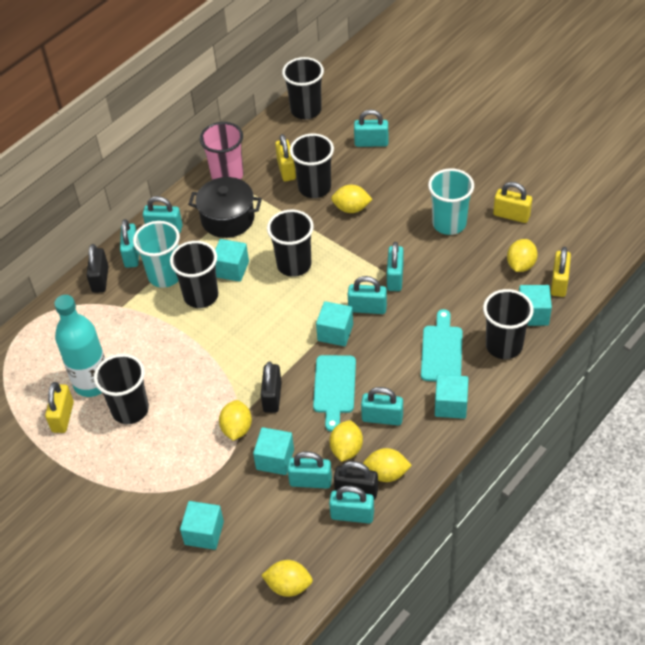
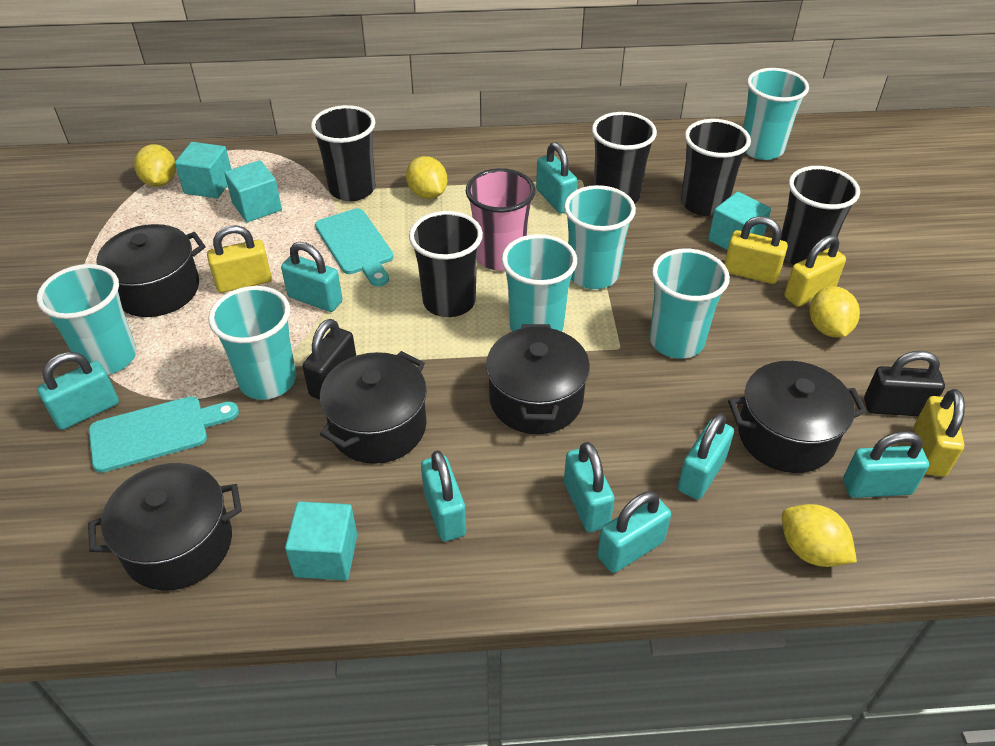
black cup: [94,354,149,424] [170,241,218,308] [267,210,314,277] [282,57,324,119] [290,134,334,198] [483,289,534,359] = 6 -> [311,105,375,201] [409,211,483,317] [592,112,657,204] [681,119,751,216] [780,166,860,265] = 5
black padlock: [87,244,108,293] [261,362,282,413] [334,461,378,500] = 3 -> [302,319,356,400] [864,351,945,416] = 2
black pot: [188,177,262,238] = 1 -> [88,463,242,591] [97,224,205,317] [320,351,427,464] [486,324,590,434] [728,361,867,473] = 5
turquoise bottle: [54,295,105,397] = 1 -> none = 0
turquoise cube: [180,501,224,550] [215,239,249,282] [253,427,294,475] [316,301,353,346] [435,374,469,419] [519,285,552,326] = 6 -> [175,142,231,198] [224,160,282,222] [285,501,357,580] [708,192,771,250] = 4
turquoise cup: [133,221,180,288] [428,168,474,235] = 2 -> [37,264,137,375] [208,286,296,400] [502,234,577,332] [564,185,636,289] [649,249,730,359] [743,68,809,160] = 6
yellow lemon: [219,400,252,441] [261,560,313,597] [329,420,363,462] [331,185,373,213] [363,448,412,482] [507,239,538,272] = 6 -> [134,144,176,187] [406,156,448,199] [782,504,857,567] [810,286,860,338] = 4

